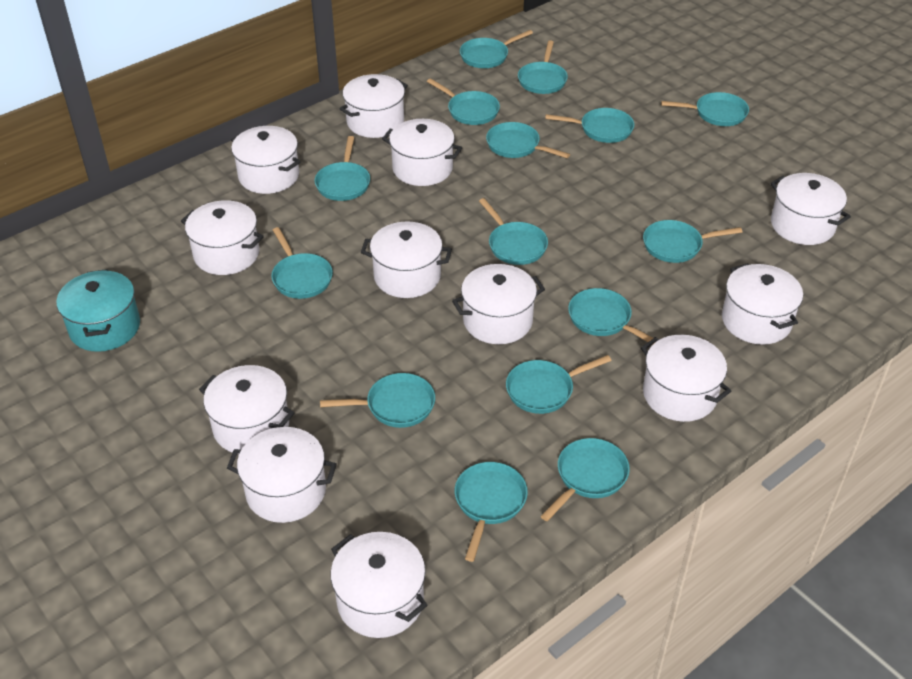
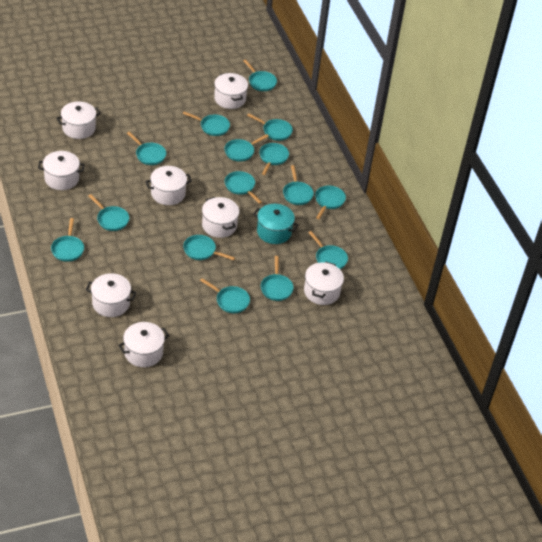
white pot: [181,200,264,275] [199,365,294,454] [227,427,337,523] [231,126,300,194] [331,532,428,638] [339,74,408,138] [361,221,452,298] [382,119,462,186] [452,264,545,344] [641,335,731,422] [722,263,803,345] [770,173,851,245] = 12 -> [38,151,85,190] [56,101,101,139] [86,273,136,317] [118,322,169,367] [145,166,192,205] [202,197,239,238] [214,73,248,109] [304,262,344,305] = 8

